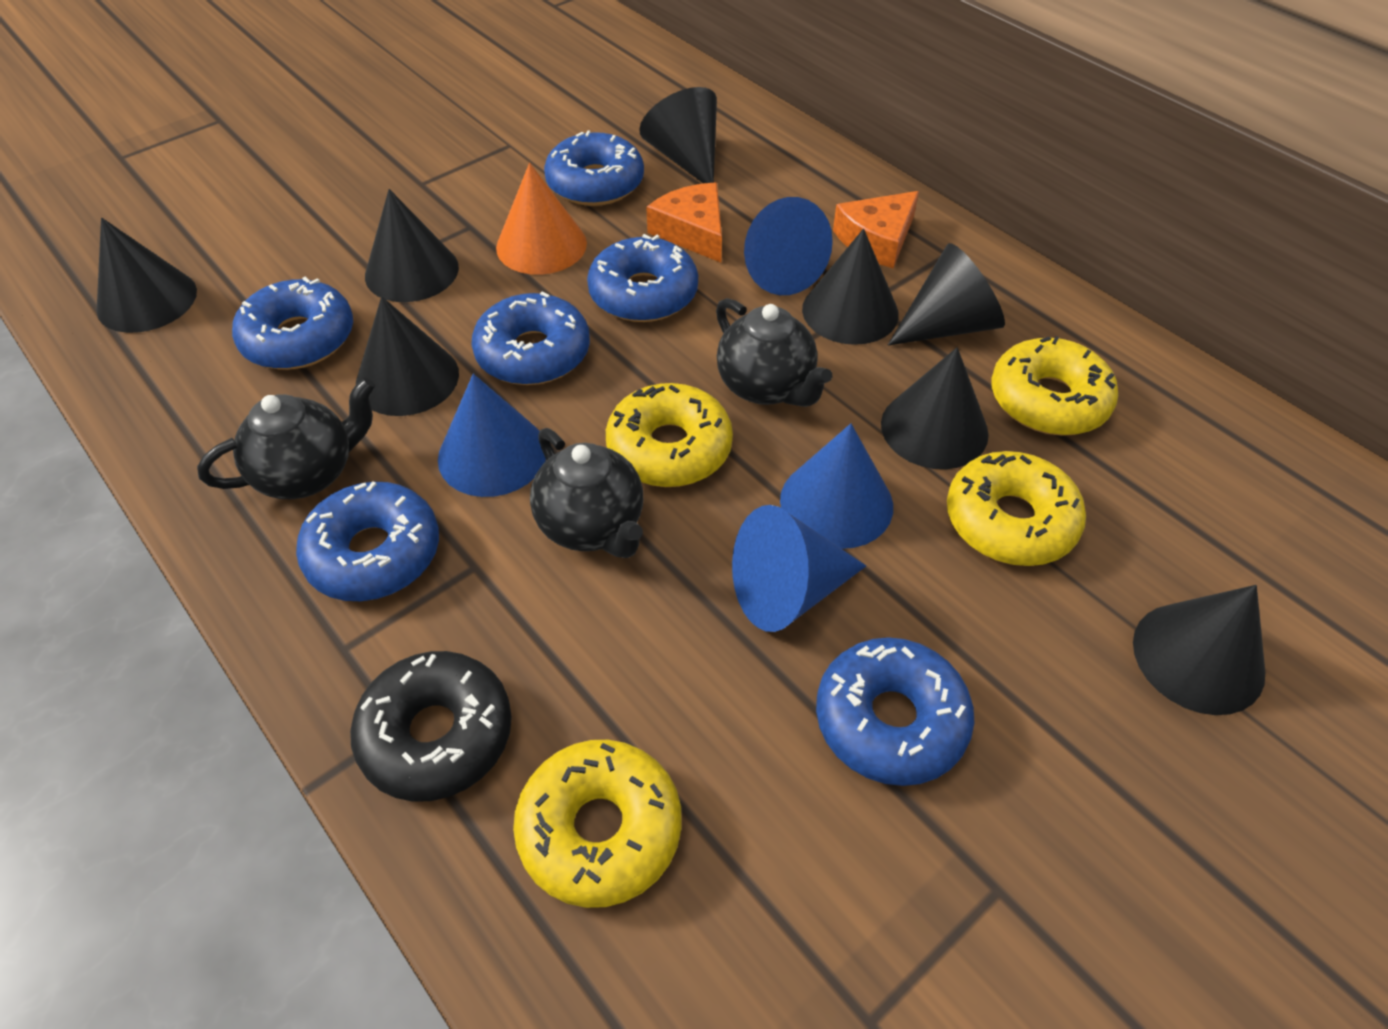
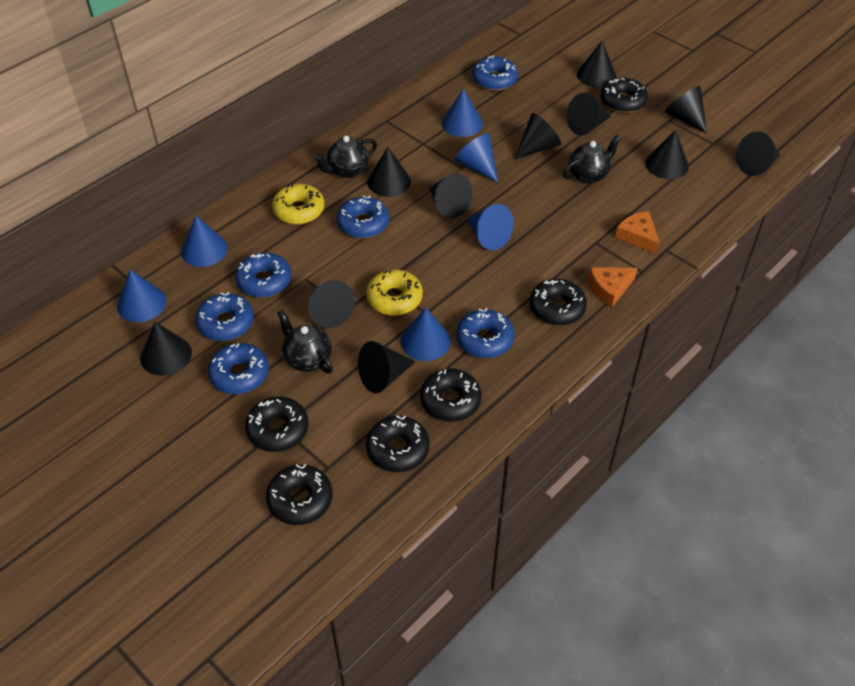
black cone: [97,218,197,333] [356,296,459,416] [365,189,459,302] [639,87,717,183] [802,229,899,345] [881,347,989,469] [888,243,1005,345] [1133,585,1265,715] = 8 -> [140,322,192,376] [308,280,355,328] [358,341,416,393] [368,147,411,197] [429,173,473,219] [515,113,561,159] [567,92,611,136] [577,41,616,87] [645,130,689,179] [665,86,707,134] [736,131,780,176] = 11
black donut: [350,651,512,802] = 1 -> [245,397,309,452] [266,464,332,525] [366,415,430,472] [420,369,482,422] [530,279,587,325] [600,78,648,113] = 6
blue cone: [438,374,546,497] [732,505,866,632] [744,197,833,295] [780,424,893,549] = 4 -> [117,269,166,322] [181,216,228,267] [401,307,451,361] [442,89,483,137] [454,133,498,183] [467,204,514,250] = 6
orange cone: [496,163,587,275] = 1 -> none = 0
yellow donut: [513,740,681,908] [606,383,733,487] [947,451,1086,566] [991,336,1118,436] = 4 -> [272,184,324,224] [366,269,423,316] = 2

